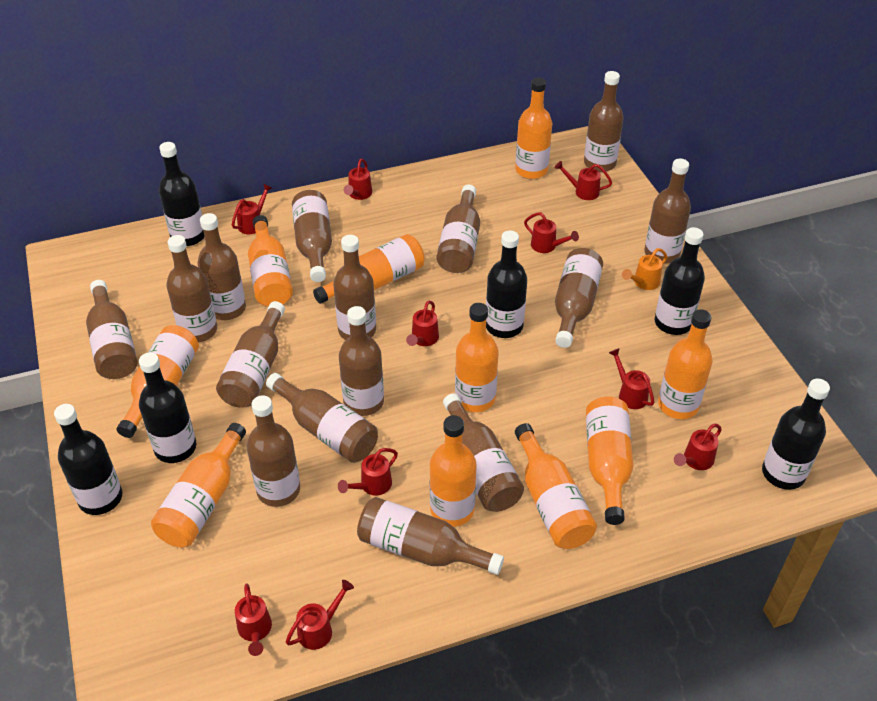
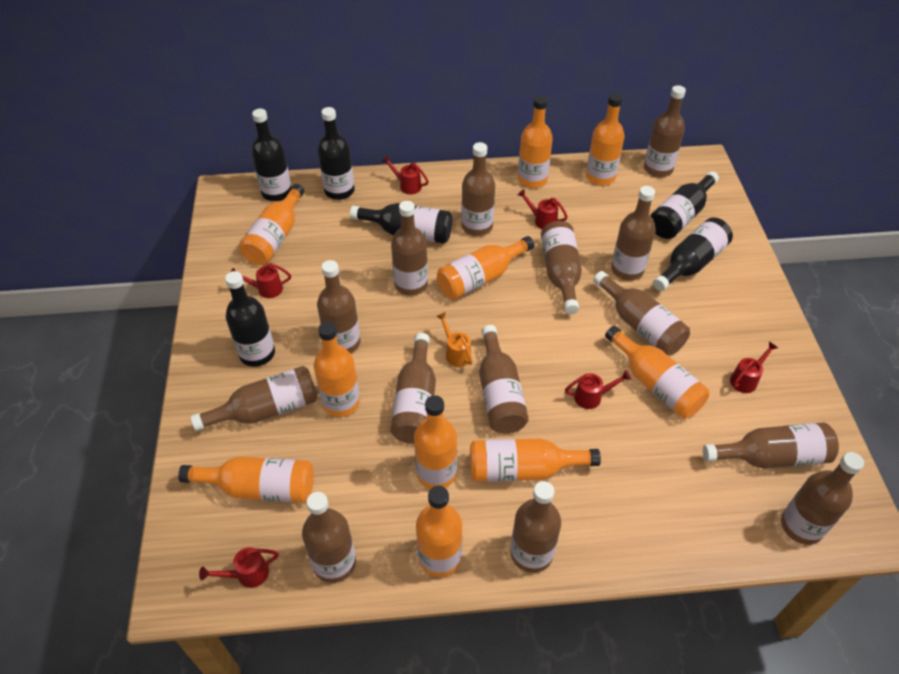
brown bottle: [86,280,137,379] [166,235,217,342] [198,213,246,320] [216,301,285,408] [247,395,300,507] [266,373,378,463] [292,190,332,282] [333,235,376,340] [339,306,384,416] [357,497,504,575] [437,185,480,273] [443,393,524,512] [555,248,603,348] [584,71,624,172] [645,158,691,264] = 15 -> [191,366,318,431] [302,492,356,583] [317,260,360,353] [391,201,428,295] [391,333,436,444] [461,142,495,236] [479,325,529,434] [510,481,561,573] [541,221,582,314] [593,271,690,355] [611,186,656,280] [644,85,686,177] [703,423,839,469] [781,452,864,545] = 14
red watering can: [232,184,272,234] [235,583,272,656] [285,580,354,650] [338,448,398,496] [344,158,372,200] [406,301,439,346] [524,212,579,253] [555,161,612,200] [609,348,654,409] [674,424,722,470] = 10 -> [199,547,279,588] [231,263,291,298] [382,155,429,194] [518,189,568,229] [565,370,631,409] [730,342,778,393] = 6

